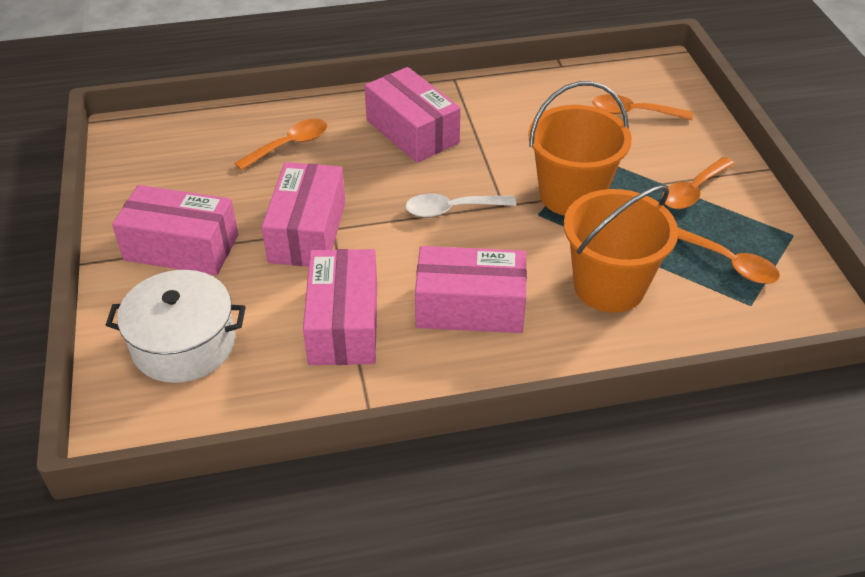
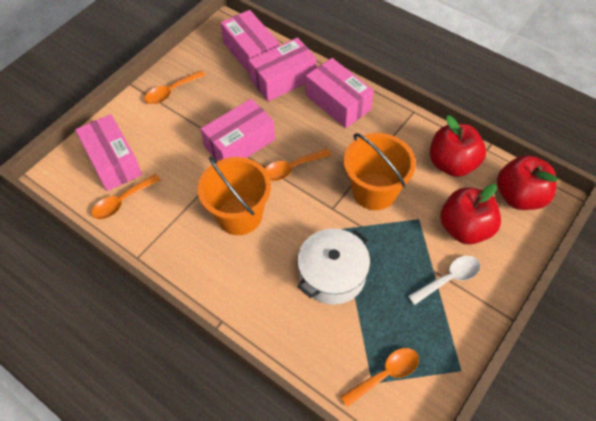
red apple: none = 0 -> [430,115,486,177] [441,184,501,245] [497,155,557,210] = 3

